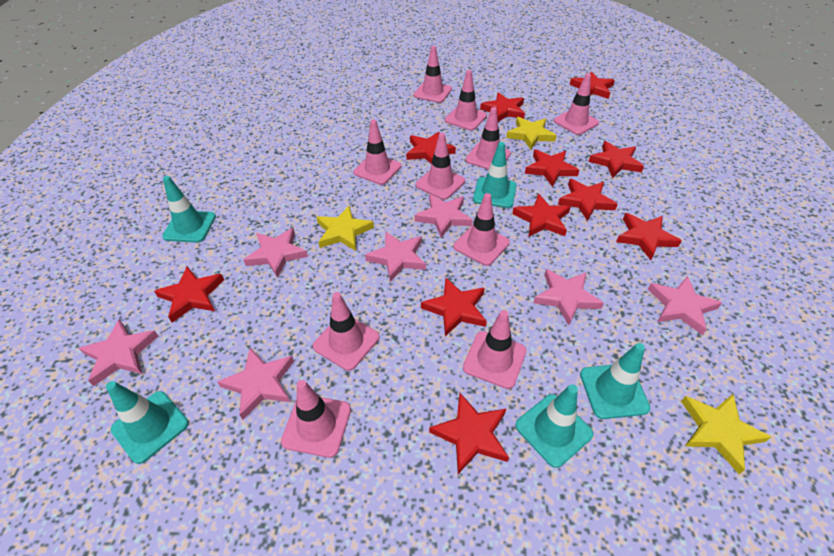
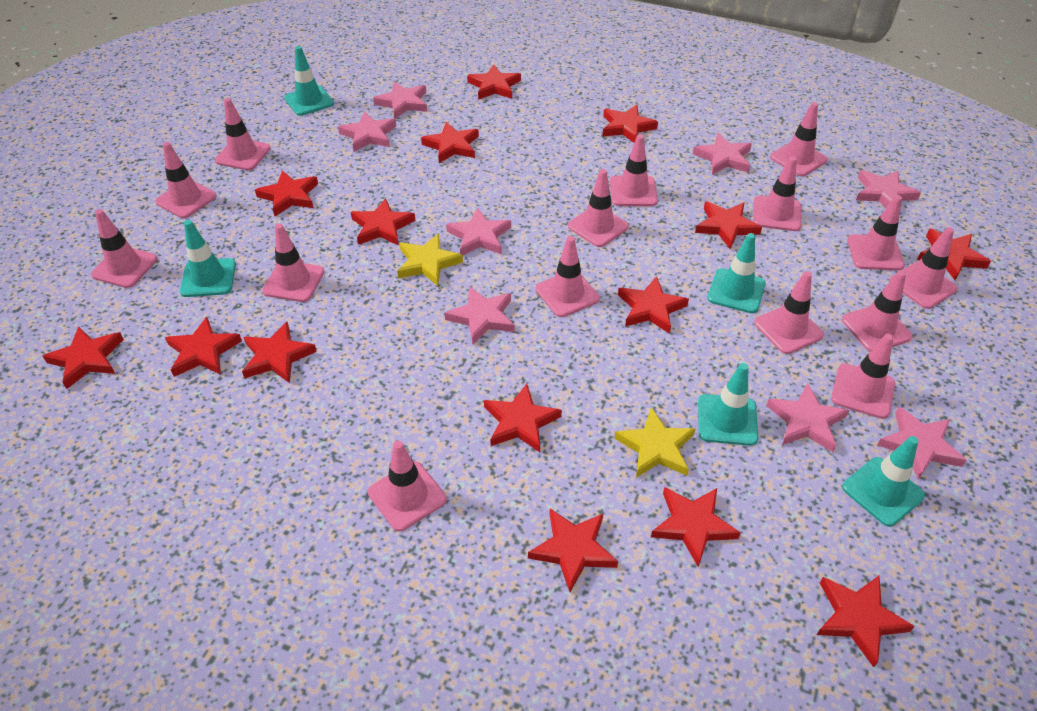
pink star: [79,320,159,386] [217,348,294,420] [244,228,308,278] [365,231,426,282] [415,194,473,238] [533,269,604,325] [648,276,722,335] = 7 -> [338,112,396,152] [373,82,427,119] [445,286,514,344] [446,207,511,255] [693,133,752,175] [766,383,849,452] [856,170,921,208] [877,407,967,479] = 8
pink traffic cone: [281,380,351,458] [313,292,379,371] [353,120,401,185] [414,46,452,103] [416,133,465,200] [445,70,487,131] [454,193,510,266] [463,310,526,389] [465,107,511,170] [554,74,599,135] = 10 -> [91,209,158,288] [155,142,217,218] [215,98,271,170] [262,224,324,302] [368,441,447,531] [536,236,600,317] [568,169,629,247] [610,134,658,206] [753,156,801,231] [754,271,824,354] [770,102,828,176] [831,334,895,419] [842,270,913,351] [847,195,905,270] [889,227,957,309] = 15
red star: [154,267,224,323] [406,132,456,164] [421,278,487,337] [429,393,509,474] [480,92,525,122] [512,194,571,237] [525,150,579,187] [558,179,618,221] [570,71,615,99] [589,141,644,178] [616,213,681,260] = 11 -> [43,326,124,389] [165,317,242,377] [242,322,317,383] [255,171,318,216] [351,198,416,246] [421,122,479,163] [467,64,521,100] [484,384,562,452] [528,509,618,592] [602,105,658,143] [618,276,689,334] [651,487,741,567] [695,201,762,249] [817,576,915,668] [917,229,991,280] = 15
yellow star: [316,206,374,251] [506,117,557,150] [681,394,771,474] = 3 -> [397,233,463,286] [614,407,695,478] = 2

